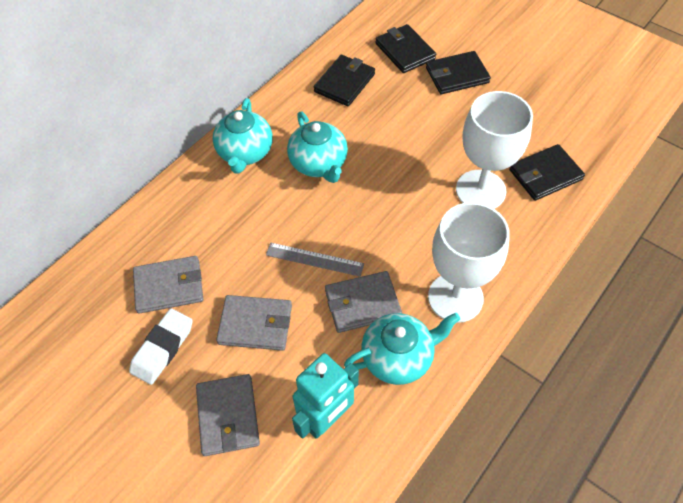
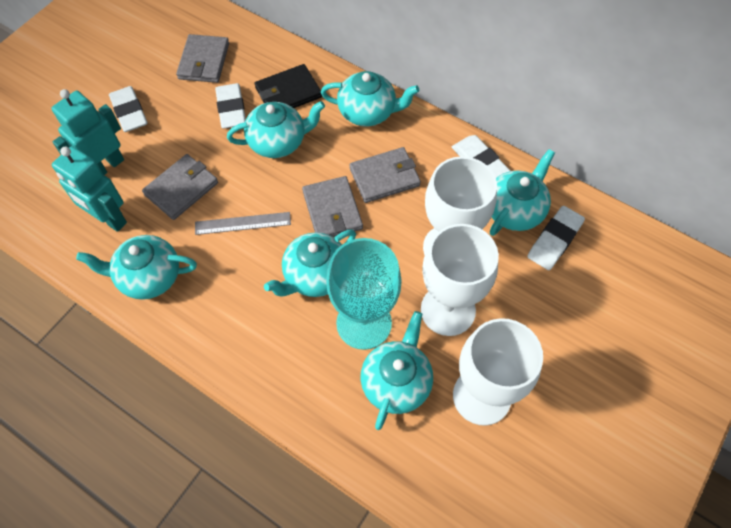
black wallet: [314,55,375,106] [375,24,436,73] [426,51,491,94] [509,144,585,201] = 4 -> [255,64,322,108] = 1
turquoise goblet: none = 0 -> [326,238,402,350] = 1
turquoise robot: [292,353,359,439] = 1 -> [51,89,124,175] [52,146,127,232] = 2
turquoise teapot: [213,98,273,174] [287,111,348,183] [344,313,460,385] = 3 -> [76,235,197,300] [227,101,325,158] [264,229,356,297] [321,71,419,126] [361,311,433,430] [490,149,555,236] = 6
white eraser: [129,308,193,385] = 1 -> [109,86,148,132] [215,83,246,129] [452,135,510,178] [527,206,585,270] = 4
white goblet: [428,202,510,323] [456,91,533,209] = 2 -> [421,224,499,336] [423,156,497,255] [453,318,543,426] = 3

